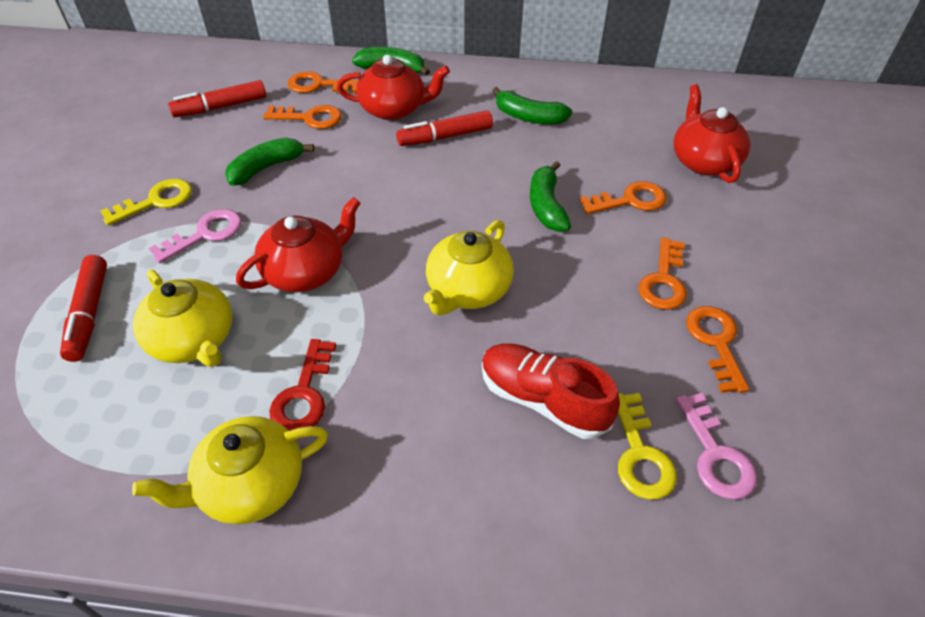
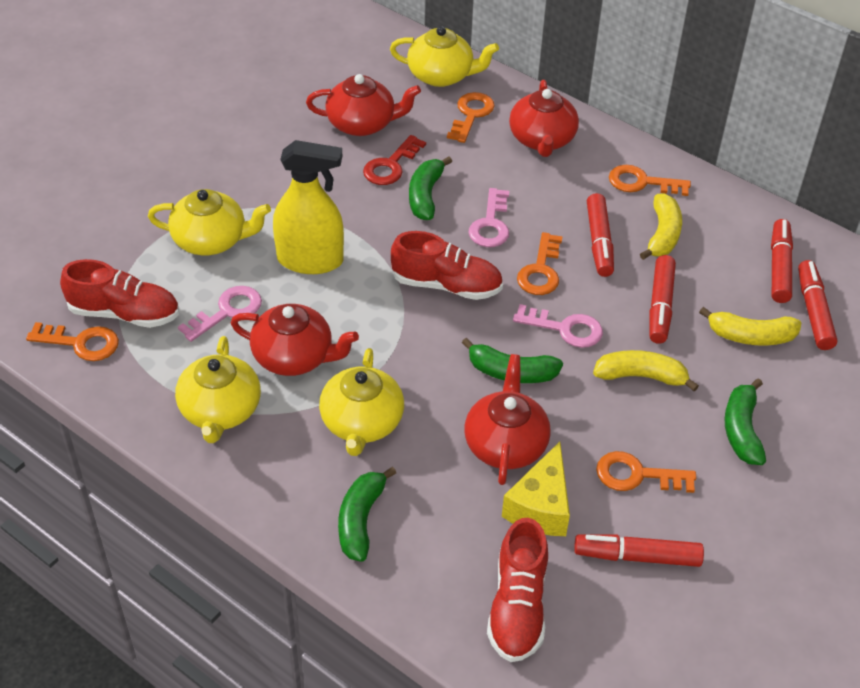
pink key: [149,209,242,264] [676,393,757,500] = 2 -> [178,286,262,342] [468,188,509,247] [513,304,603,348] = 3
red marker: [60,255,107,362] [168,80,266,117] [396,110,493,146] = 3 -> [574,534,704,567] [587,193,614,277] [649,255,676,344] [771,219,793,303] [798,260,838,350] = 5
red shoe: [482,343,620,439] = 1 -> [60,259,179,328] [391,231,503,300] [487,518,548,662] = 3
red teapot: [236,197,361,292] [337,55,450,120] [673,84,751,183] = 3 -> [231,304,359,376] [306,74,421,136] [464,354,551,485] [509,80,579,157] = 4
yellow banana: none = 0 -> [593,350,699,392] [640,193,682,260] [699,307,801,346] = 3
yellow cheese: none = 0 -> [502,442,570,536] = 1
yellow key: [100,179,192,226] [618,393,677,499] = 2 -> none = 0
yellow spray bottle: none = 0 -> [273,140,344,274] = 1
yellow teapot: [132,416,328,525] [133,270,232,367] [424,220,514,316] = 3 -> [148,189,271,255] [175,336,261,443] [319,348,404,456] [390,26,499,87] = 4

